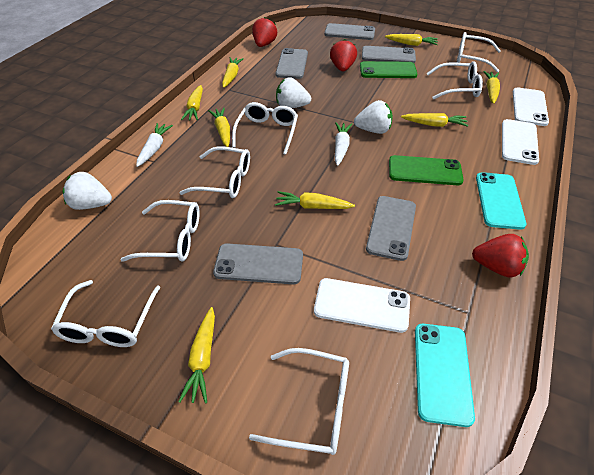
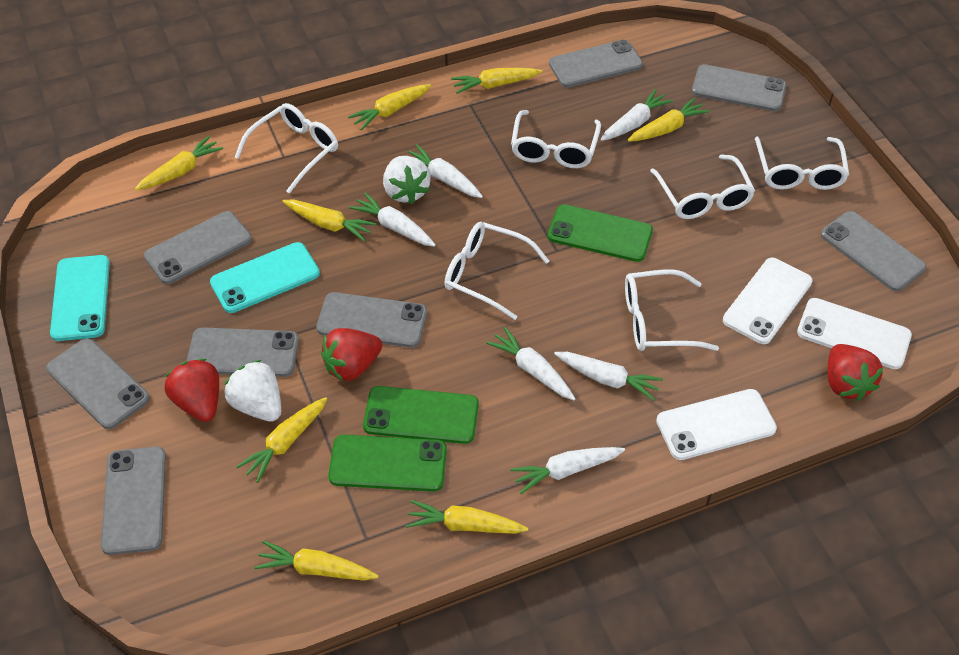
green phone: [360,61,417,78] [389,155,464,185] = 2 -> [328,435,447,492] [363,386,479,444] [548,204,653,262] = 3
grey phone: [213,243,303,284] [276,48,308,79] [324,23,375,40] [362,46,416,63] [366,196,416,261] = 5 -> [46,338,150,429] [101,446,166,555] [144,211,252,284] [187,327,299,377] [316,292,427,348] [549,40,643,88] [692,64,786,111] [821,211,926,291] = 8
white carrot: [136,123,173,167] [335,122,352,166] = 2 -> [349,193,436,247] [409,145,483,198] [486,327,575,400] [510,447,625,494] [554,352,663,401] [600,89,673,141] = 6
white glasses: [51,280,160,347] [120,200,200,262] [179,146,250,198] [232,102,298,155] [249,348,349,455] [427,61,483,99] [457,32,501,72] = 7 -> [235,103,338,194] [444,222,549,320] [511,110,601,168] [625,269,719,351] [650,154,755,219] [755,137,849,190] = 6
white strawberry: [62,172,112,210] [276,77,311,108] [354,100,393,134] = 3 -> [225,360,281,422] [383,156,431,204] = 2

